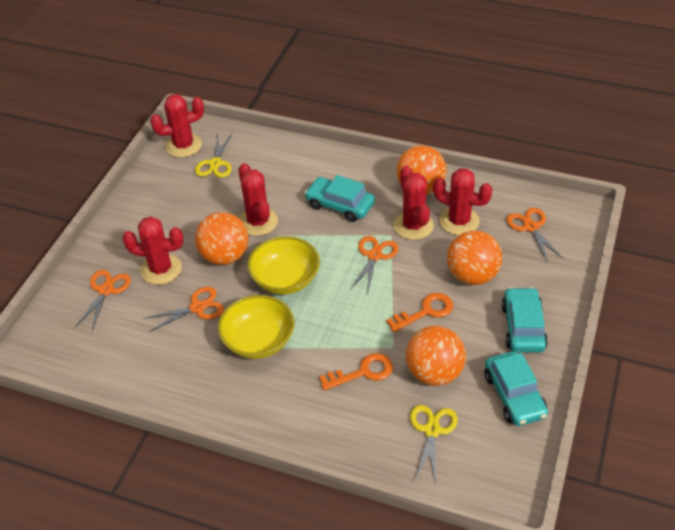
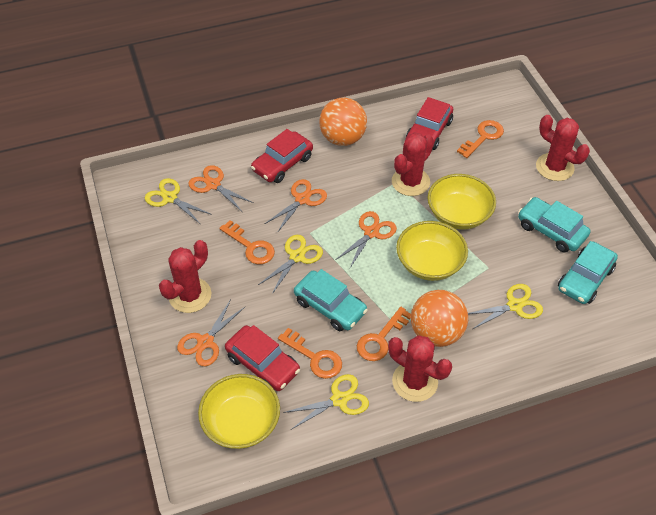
orange ball: [195,212,249,265] [396,145,447,195] [406,326,466,386] [447,230,502,285] = 4 -> [319,98,367,146] [411,290,468,347] = 2
orange key: [319,353,393,391] [386,293,453,332] = 2 -> [220,220,275,264] [278,328,342,379] [357,307,411,361] [457,120,504,158] = 4
red cactus: [122,217,184,285] [150,94,204,157] [238,163,278,236] [393,166,434,240] [433,168,492,235] = 5 -> [159,240,211,313] [388,335,452,402] [392,132,434,196] [536,115,590,181] = 4
red car: none = 0 -> [225,325,300,391] [251,129,313,183] [406,97,453,150] = 3
yellow bowl: [218,295,294,359] [247,236,320,295] = 2 -> [198,374,280,449] [396,221,468,281] [427,174,496,230] = 3
yellow scissors: [195,133,232,178] [410,405,458,481] = 2 -> [145,178,212,224] [258,235,323,294] [283,374,369,429] [468,284,543,329] = 4

